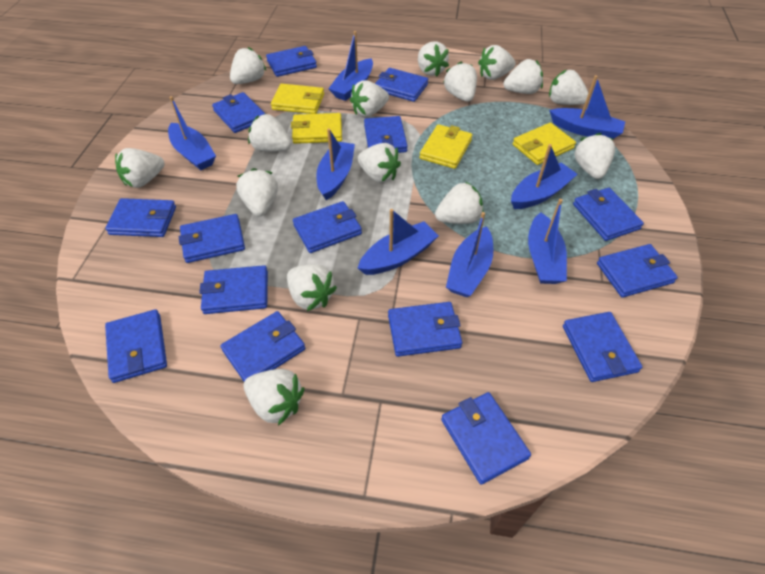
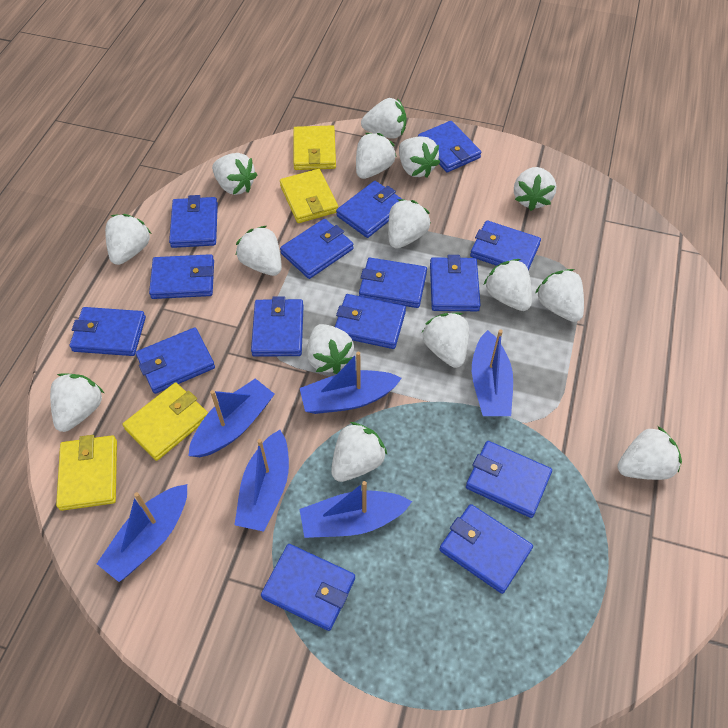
blue boat: [168,96,216,170] [316,128,355,200] [328,31,373,101] [358,209,439,275] [446,212,494,297] [511,144,577,209] [528,199,567,284] [549,75,625,139] = 8 -> [97,484,187,582] [188,378,275,457] [235,430,289,532] [300,352,402,414] [300,481,412,538] [472,330,513,416] = 6

